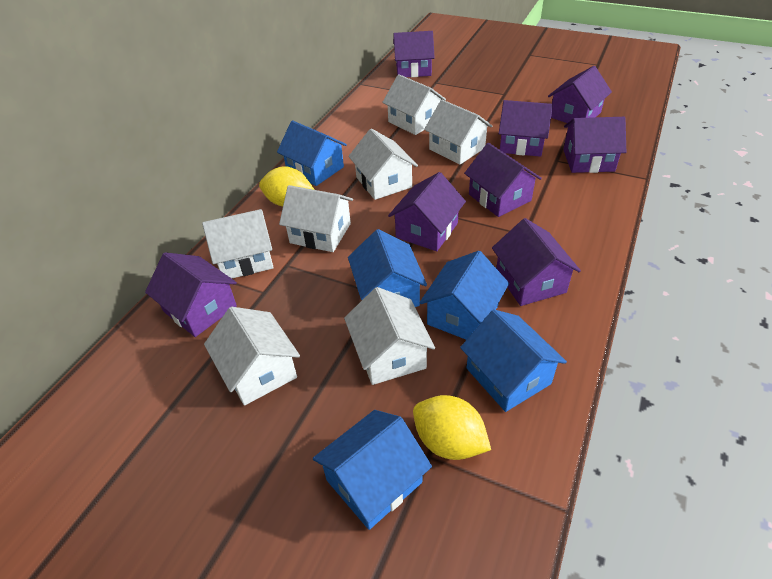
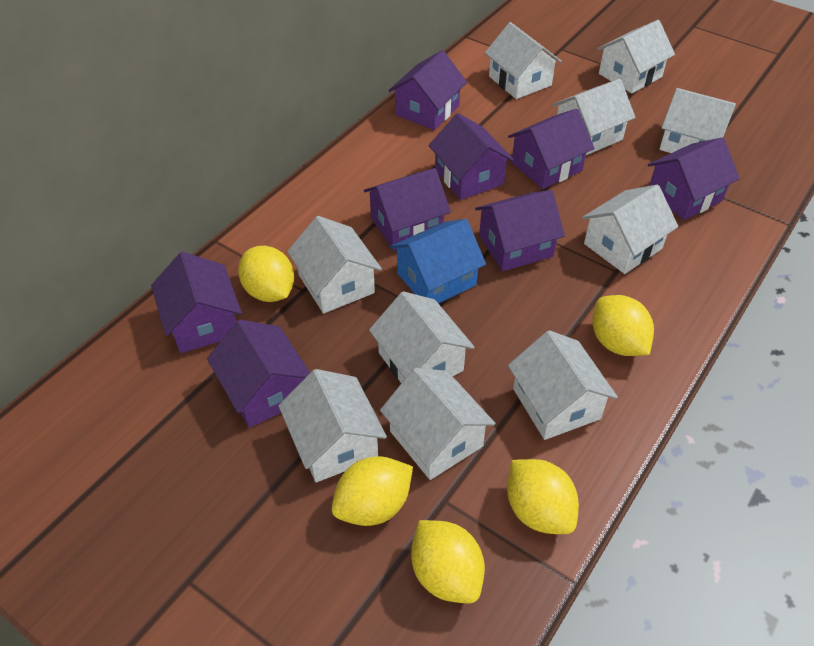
blue house: [277,121,347,186] [313,410,432,530] [348,229,427,307] [419,251,509,340] [460,309,567,412] = 5 -> [390,219,486,304] = 1
white house: [202,209,274,278] [204,307,300,406] [279,185,353,252] [344,287,435,385] [348,128,418,200] [382,74,446,135] [424,100,492,165] = 7 -> [278,369,387,483] [287,216,382,313] [369,291,475,383] [380,368,496,480] [485,22,562,99] [508,330,618,440] [552,79,636,155] [582,185,678,274] [597,20,675,94] [659,88,736,153] = 10
yellow lemon: [259,166,314,206] [413,395,491,460] = 2 -> [238,246,294,302] [332,456,413,526] [411,520,485,603] [507,459,579,534] [592,295,654,356] = 5

